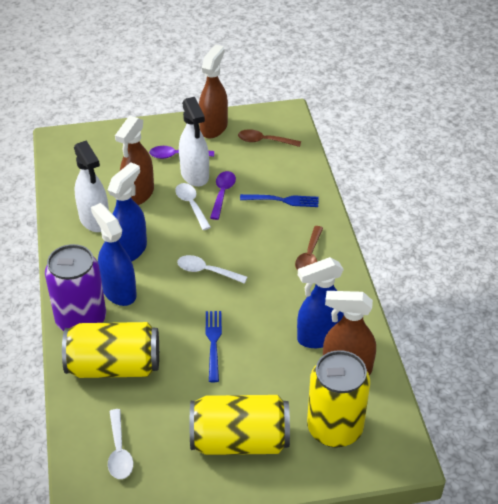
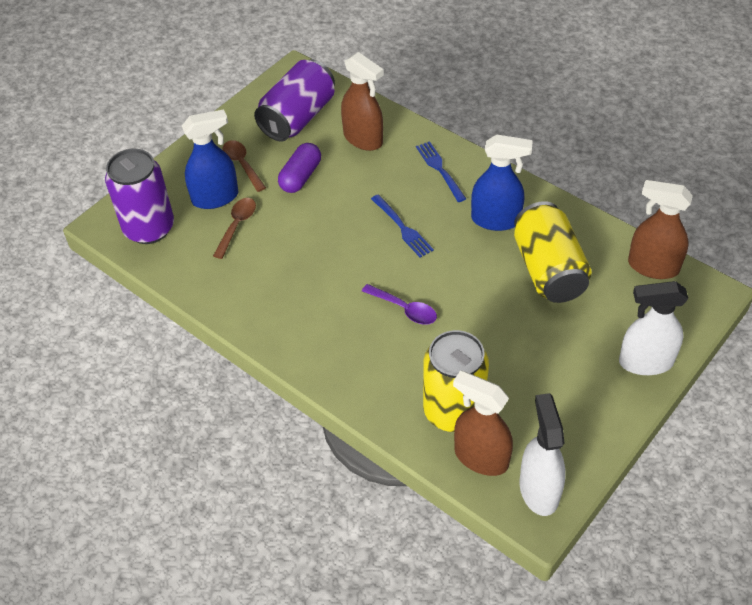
blue spray bottle: [91,203,137,306] [107,162,147,262] [297,257,344,348] = 3 -> [182,109,239,209] [471,134,533,231] = 2
purple can: [45,244,106,331] = 1 -> [105,149,174,244] [254,59,335,141] = 2
purple capsule: none = 0 -> [278,143,321,193] = 1
purple spoon: [149,146,214,159] [210,171,236,220] = 2 -> [362,284,437,325] = 1
white spoon: [108,409,133,479] [175,183,211,230] [177,255,247,284] = 3 -> none = 0
yellow can: [62,322,159,378] [190,395,290,455] [307,350,370,448] = 3 -> [423,330,489,432] [514,201,592,303] = 2

